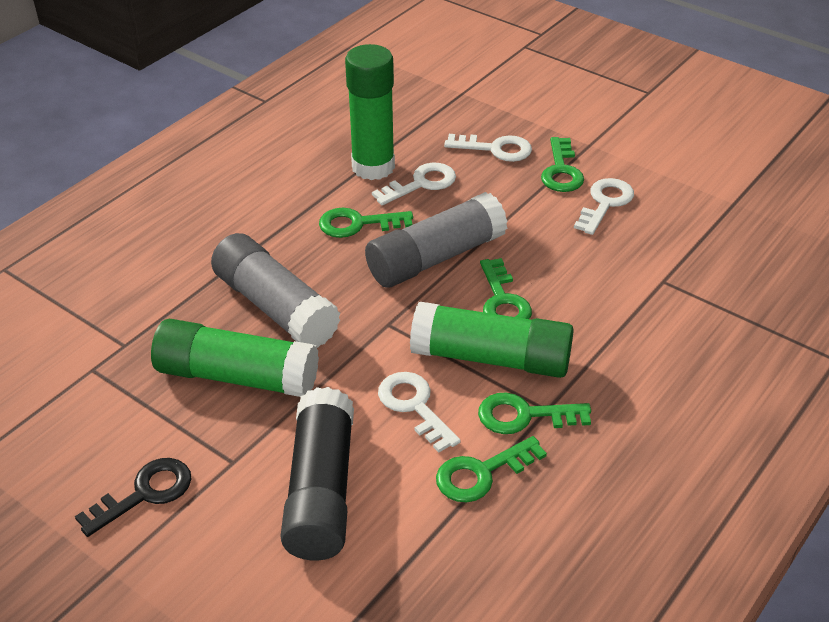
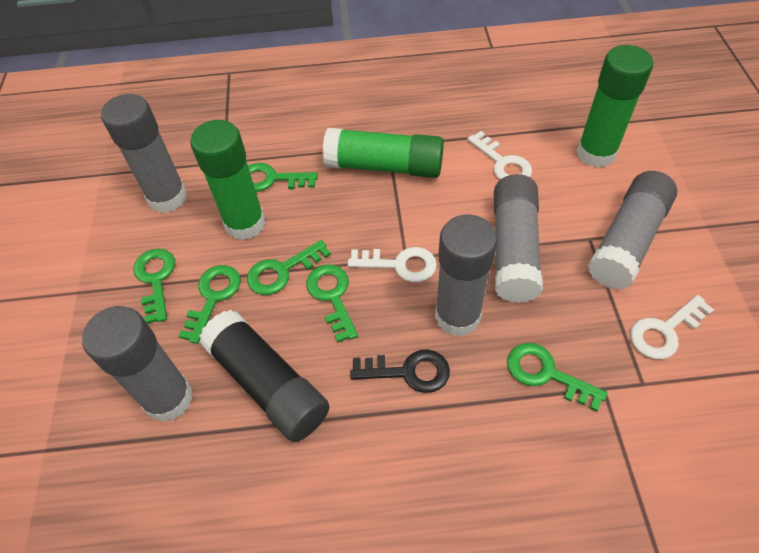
green key: [319,208,413,238] [436,436,547,503] [478,393,591,434] [480,258,532,319] [541,137,584,192] = 5 -> [133,248,175,324] [179,265,241,344] [247,240,331,295] [248,163,318,192] [306,264,358,342] [507,343,607,412] = 6
grey glue stick: [211,233,340,348] [365,192,507,288] = 2 -> [82,306,193,422] [101,94,187,213] [435,214,498,337] [494,174,543,303] [588,171,677,290] = 5
white key: [372,163,456,205] [378,372,461,453] [444,134,532,162] [574,178,634,235] = 4 -> [348,247,437,282] [468,131,532,180] [630,295,714,359] = 3

